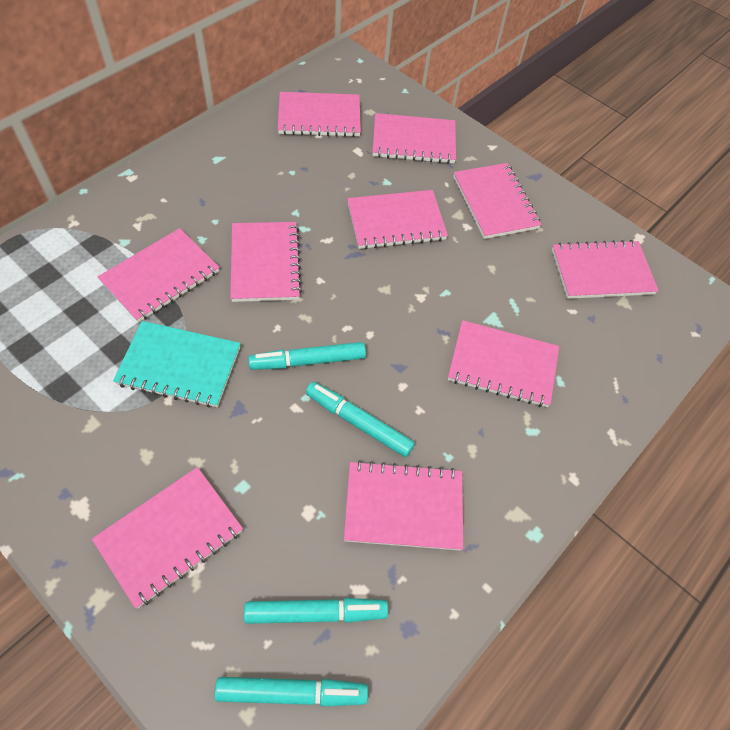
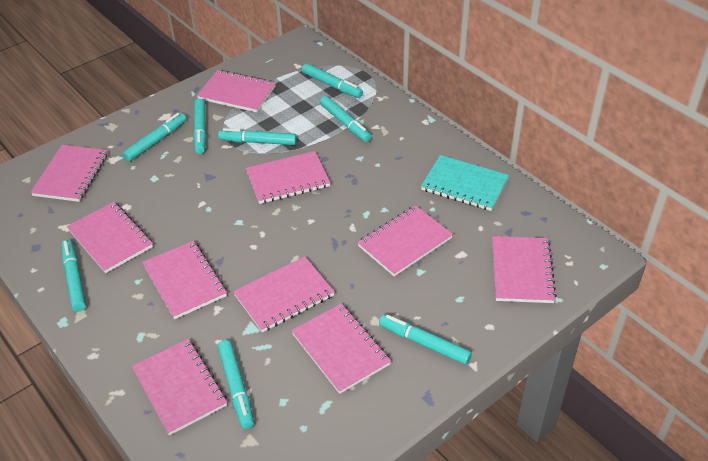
turquoise marker: [214,677,368,707] [244,598,388,624] [248,342,366,370] [306,382,415,457] = 4 -> [61,240,86,311] [122,113,186,161] [193,98,206,154] [218,128,297,145] [218,340,254,429] [302,63,363,98] [320,96,372,142] [379,314,472,365] = 8

